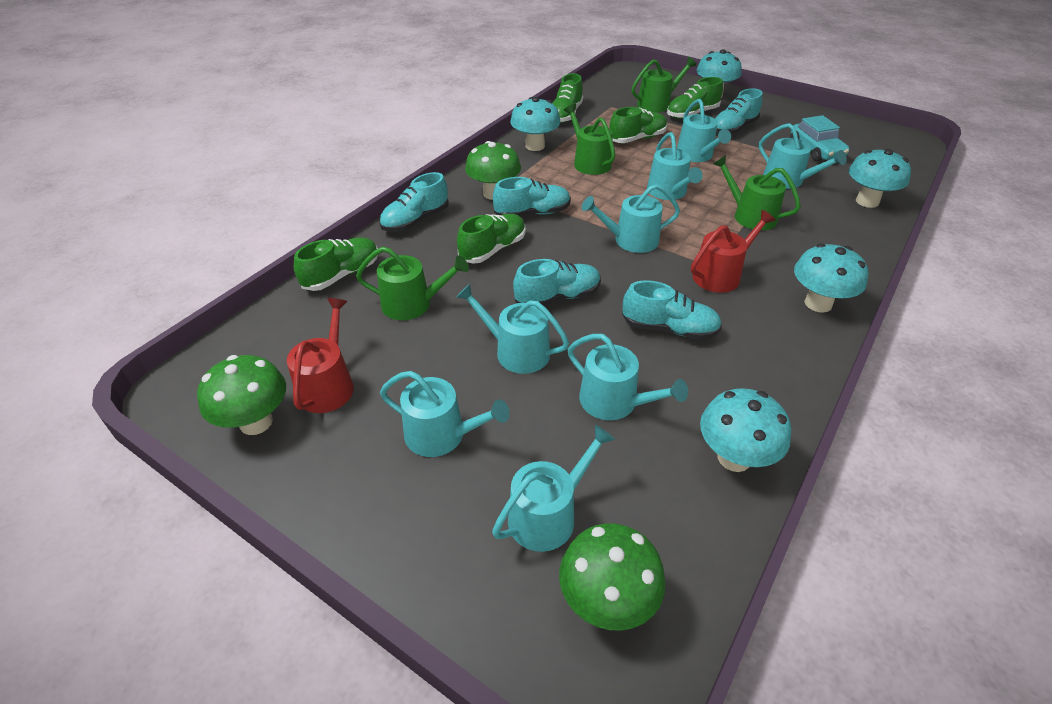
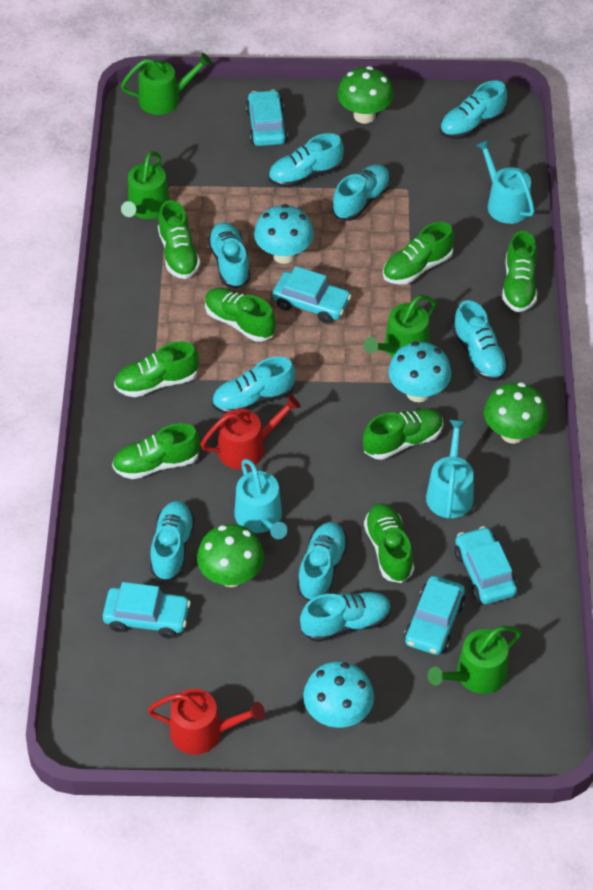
green shoe: [294,238,378,291] [457,214,525,264] [552,73,583,123] [609,107,667,143] [667,77,723,119] = 5 -> [112,423,200,479] [114,341,199,397] [158,200,200,279] [205,288,275,342] [363,409,443,460] [364,503,414,583] [383,222,454,285] [502,231,537,312] = 8
turquoise car: [790,115,849,161] = 1 -> [103,582,191,638] [246,90,288,146] [272,266,351,324] [404,576,466,655] [454,526,517,604] = 5
turquoise mushroom: [510,97,560,151] [696,49,742,98] [700,388,791,472] [794,244,868,313] [849,149,911,208] = 5 -> [254,204,314,264] [303,661,374,728] [388,342,451,402] = 3
turquoise shoe: [379,172,449,232] [493,177,571,217] [513,259,601,306] [622,280,722,340] [715,88,763,134] = 5 -> [150,501,195,582] [208,222,251,288] [212,356,295,414] [268,133,344,188] [297,522,348,601] [300,592,391,642] [332,164,391,221] [440,80,507,139] [453,300,508,381] = 9
turquoise watering can: [380,371,510,457] [456,284,569,374] [492,425,615,552] [568,334,688,420] [582,184,680,253] [647,132,703,200] [677,99,731,162] [759,123,847,189] = 8 -> [235,459,287,539] [426,419,474,519] [476,139,535,224] = 3

